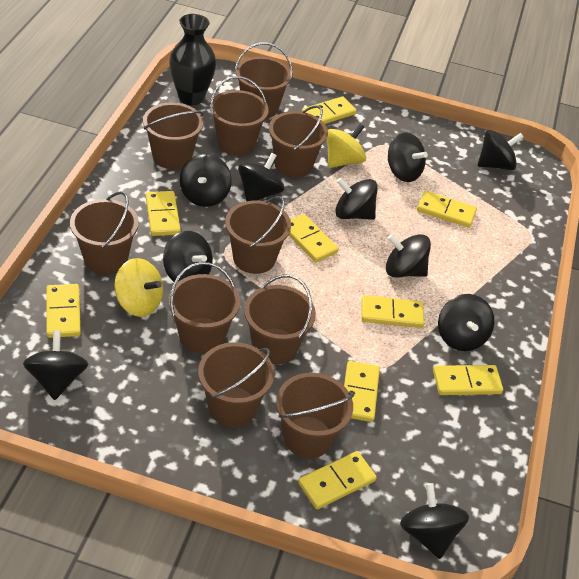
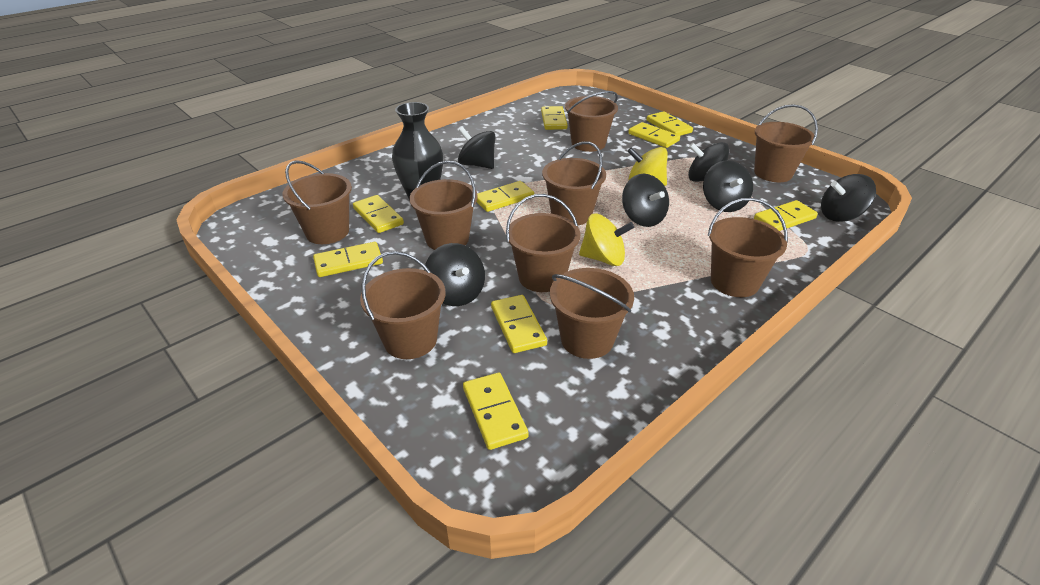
black spinning top: [23,330,88,400] [163,231,213,282] [180,154,232,207] [238,153,284,201] [335,178,378,220] [386,234,431,278] [388,132,428,182] [400,483,469,559] [438,294,494,351] [478,130,523,170] = 10 -> [425,243,485,306] [458,127,495,169] [622,174,669,227] [688,142,729,182] [703,160,753,212] [821,174,876,222] = 6
brown bucket: [70,191,139,274] [143,102,204,169] [168,262,240,354] [198,342,274,427] [210,76,269,155] [225,196,291,274] [235,42,293,119] [244,275,316,364] [269,105,328,177] [276,373,354,458] = 10 -> [282,160,352,244] [360,251,445,359] [409,161,478,250] [506,194,580,292] [542,141,606,225] [550,268,634,359] [565,91,618,152] [708,198,788,297] [754,104,818,182] = 9

